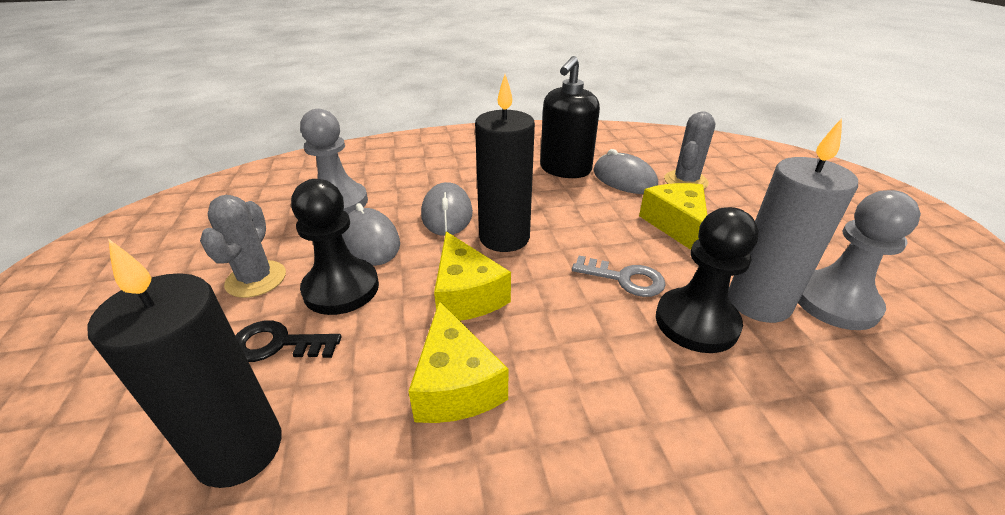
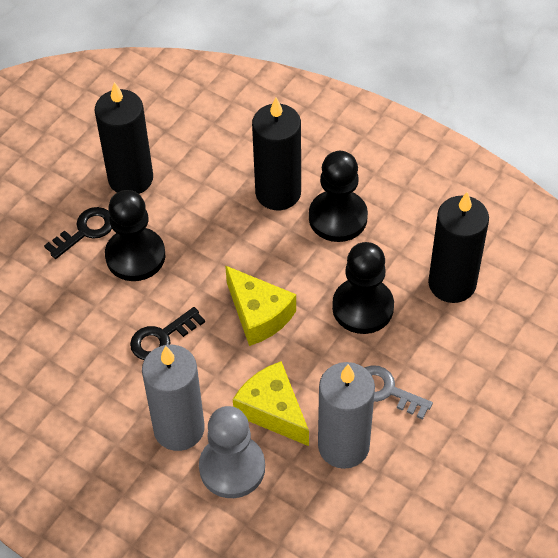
black candle: [87,239,282,488] [475,74,535,252] = 2 -> [95,82,153,194] [252,97,301,210] [428,192,489,303] = 3
black key: [235,320,341,362] = 1 -> [44,207,112,259] [130,307,205,360] = 2
black pawn: [291,179,379,315] [656,207,758,353] = 2 -> [105,190,165,281] [309,151,368,242] [332,242,394,334] = 3
black soap dispenser: [540,56,600,178] = 1 -> none = 0
grey cactus: [200,195,286,298] [664,111,715,189] = 2 -> none = 0
grey candle: [728,118,858,323] = 1 -> [142,345,205,451] [318,362,375,469] = 2
grey mouse: [342,203,400,266] [421,182,473,236] [593,149,658,194] = 3 -> none = 0
grey pawn: [300,109,368,214] [798,190,921,330] = 2 -> [199,406,265,498] = 1
yellow cheese: [408,301,509,423] [434,231,511,321] [639,183,707,250] = 3 -> [225,265,296,346] [233,361,309,446] = 2

